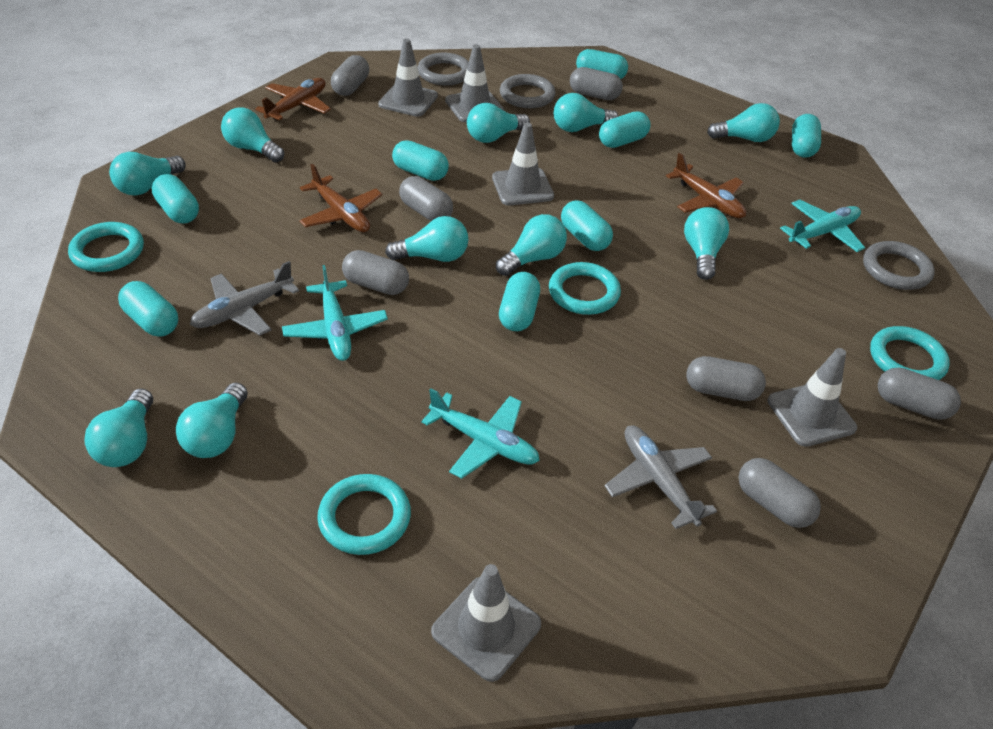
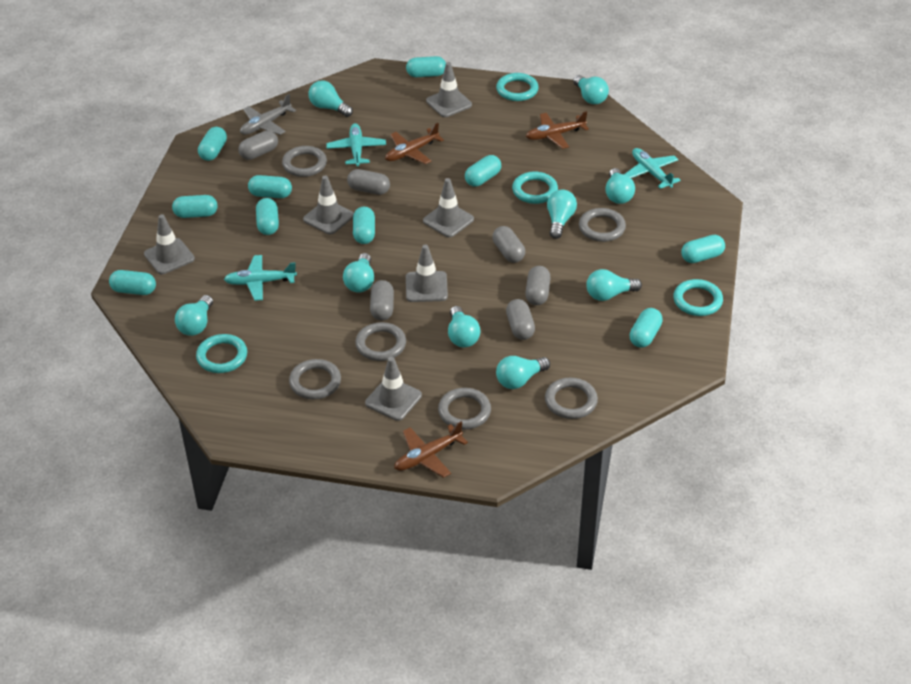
grey capsule: [331,55,369,96] [342,250,409,295] [399,176,453,221] [570,67,623,100] [686,356,766,401] [738,458,821,528] [878,368,961,420] = 7 -> [238,130,278,160] [347,169,390,195] [370,280,394,321] [492,226,525,263] [506,299,535,340] [525,266,551,305] = 6
grey plane: [190,261,299,335] [605,425,717,529] = 2 -> [240,94,296,135] = 1
grey ring: [418,53,469,85] [500,74,555,108] [863,241,935,290] = 3 -> [282,146,327,177] [289,359,341,400] [355,322,406,361] [438,388,491,430] [545,378,598,419] [579,208,626,242] = 6
grey traffic cone: [378,38,438,117] [431,564,541,682] [445,45,504,122] [492,123,554,205] [767,348,857,447] = 5 -> [144,214,195,274] [303,176,354,235] [365,357,422,421] [406,244,448,302] [423,178,474,237] [426,62,472,117] = 6
turquoise capsule: [118,281,178,337] [151,174,199,224] [392,140,449,181] [499,272,540,331] [561,200,613,251] [576,49,628,79] [599,111,651,148] [792,114,821,158] = 8 -> [109,270,156,295] [172,195,217,218] [198,127,227,161] [248,175,292,198] [256,198,279,235] [353,207,375,244] [406,56,446,77] [465,155,501,187] [629,308,663,348] [681,235,725,263] = 10
turquoise light bulb: [84,388,153,467] [109,152,186,196] [176,383,248,458] [221,107,284,163] [385,216,468,262] [467,103,530,143] [496,214,567,276] [554,93,619,132] [684,207,729,280] [707,103,780,142] = 10 -> [175,295,213,336] [309,80,353,117] [343,253,374,292] [448,306,480,348] [496,356,550,389] [547,189,577,239] [573,75,609,104] [586,269,642,301] [605,168,635,204] = 9

